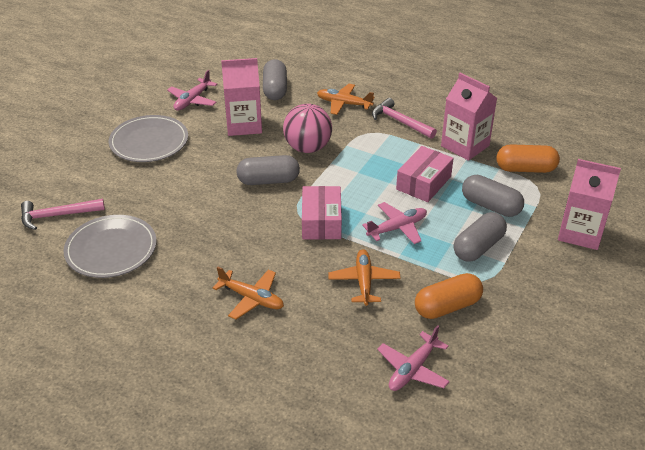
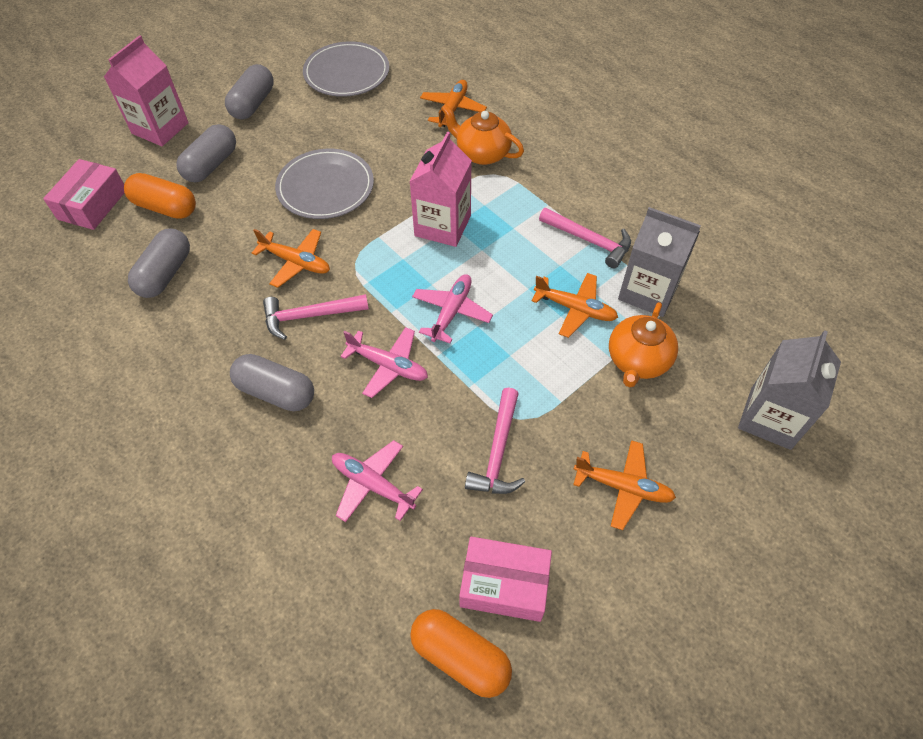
grey carton: none = 0 -> [618,207,701,317] [738,330,841,450] = 2
orange plane: [213,267,284,320] [317,84,375,115] [328,249,401,306] = 3 -> [252,229,330,288] [420,80,487,127] [532,273,618,338] [573,440,676,530] = 4
orange teapot: none = 0 -> [441,104,524,165] [609,302,678,387] = 2
pink ball: [283,104,332,153] = 1 -> none = 0
pink carton: [221,58,262,136] [441,73,497,161] [558,159,621,250] = 3 -> [104,35,189,146] [409,132,472,247] = 2
pink hammer: [21,199,105,230] [372,98,437,139] = 2 -> [263,294,369,340] [465,387,525,494] [539,208,631,268] = 3

